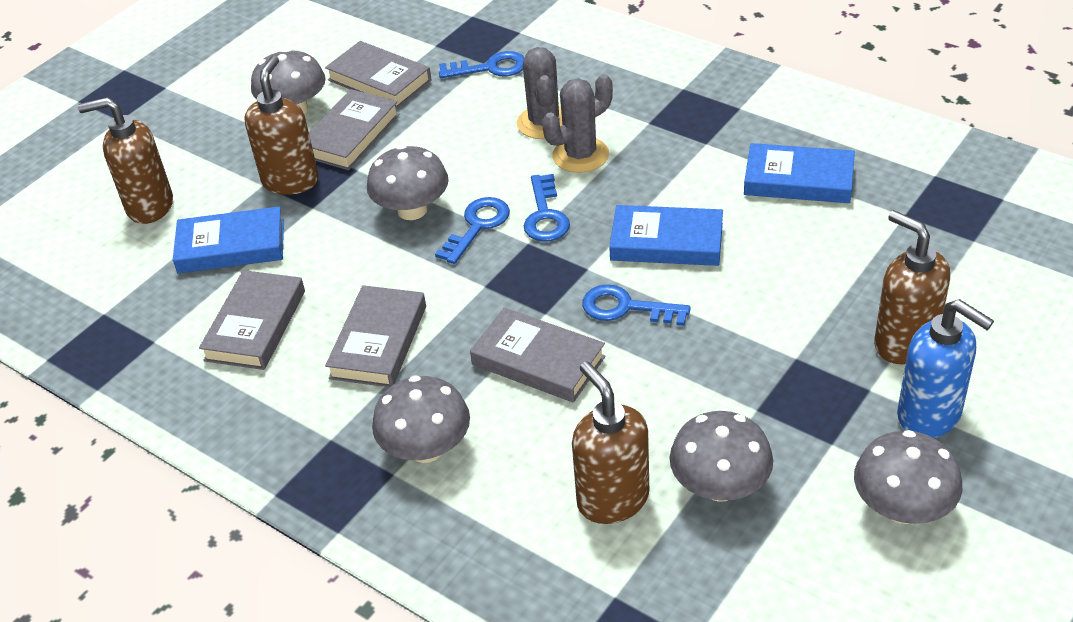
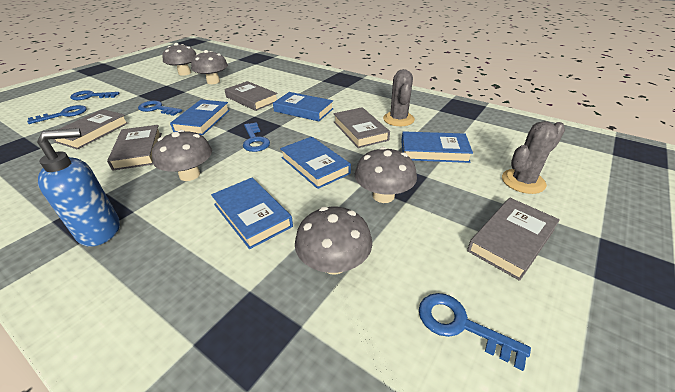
blue book: [173,206,284,273] [609,205,723,266] [744,143,855,203] = 3 -> [170,100,230,135] [211,178,293,249] [273,92,334,121] [280,137,351,189] [401,131,473,163] = 5
blue key: [435,197,510,264] [439,51,525,78] [524,174,570,242] [582,284,691,326] = 4 -> [27,105,87,124] [70,90,119,100] [138,101,182,116] [243,122,270,152] [419,293,531,371] = 5
brown soap dispenser: [78,97,173,224] [245,56,319,195] [572,361,649,524] [874,210,950,364] = 4 -> none = 0

